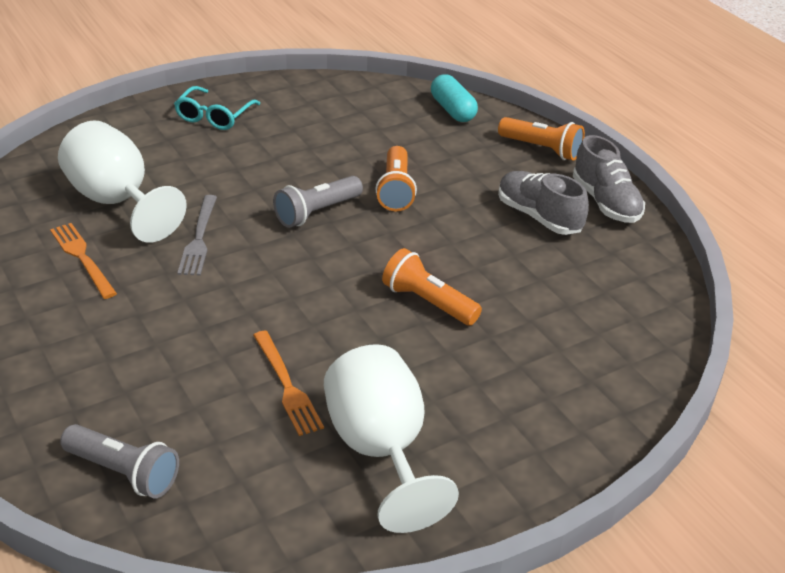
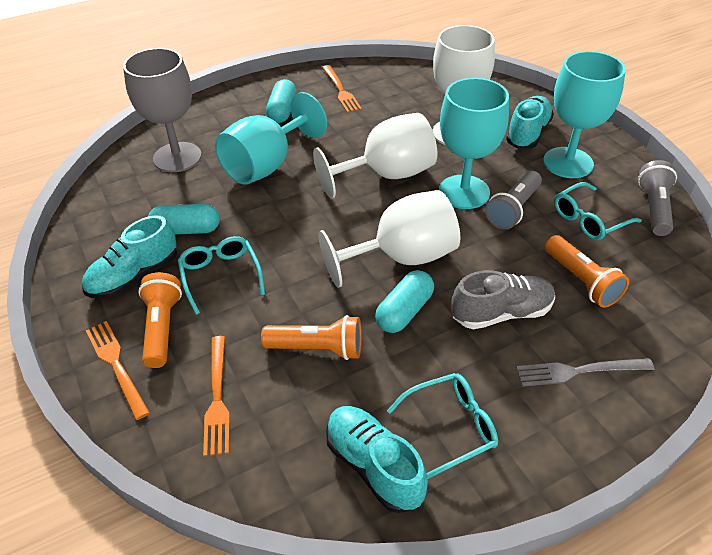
grey goblet: none = 0 -> [123,48,202,172] = 1
grey shoe: [498,171,589,235] [573,135,645,223] = 2 -> [451,270,555,329] = 1
orange fork: [50,223,117,299] [253,331,324,436] = 2 -> [86,321,150,420] [203,336,230,456] [322,65,362,113] = 3
turquoise capsule: [431,74,478,122] = 1 -> [148,204,220,235] [266,79,297,123] [375,270,434,333] = 3
turquoise glasses: [174,86,260,130] = 1 -> [178,236,265,315] [387,373,498,479] [554,182,642,240] = 3
turquoise goblet: none = 0 -> [215,92,327,185] [439,78,509,209] [543,51,626,178] = 3
turquoise shoe: none = 0 -> [82,215,177,299] [326,406,428,513] [506,96,554,149] = 3
white goblet: [58,120,187,243] [324,344,459,533] = 2 -> [313,113,437,198] [318,190,460,288] [433,25,495,145] = 3

